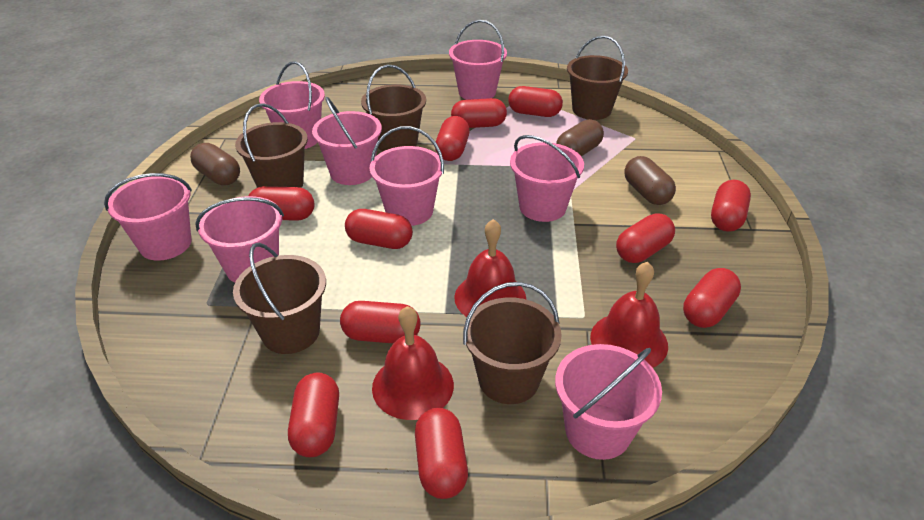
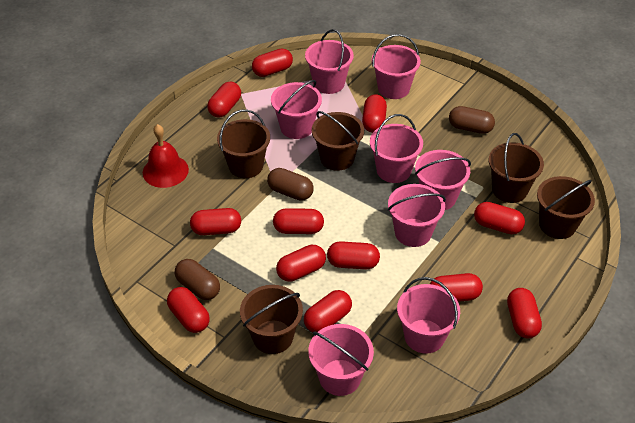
red bell: [372,306,454,420] [454,219,526,317] [590,262,668,368] = 3 -> [143,124,189,188] = 1
red capsule: [249,186,314,221] [288,372,339,457] [340,301,420,344] [345,209,413,249] [415,408,468,499] [435,116,470,161] [451,98,507,128] [508,86,563,117] [616,213,675,263] [683,268,741,328] [711,180,751,232] = 11 -> [167,287,210,333] [190,208,241,235] [207,81,241,118] [252,49,293,77] [273,208,324,234] [276,245,326,282] [304,290,352,332] [327,241,380,269] [362,94,387,133] [430,273,483,302] [474,202,525,234] [507,288,542,338] = 12

